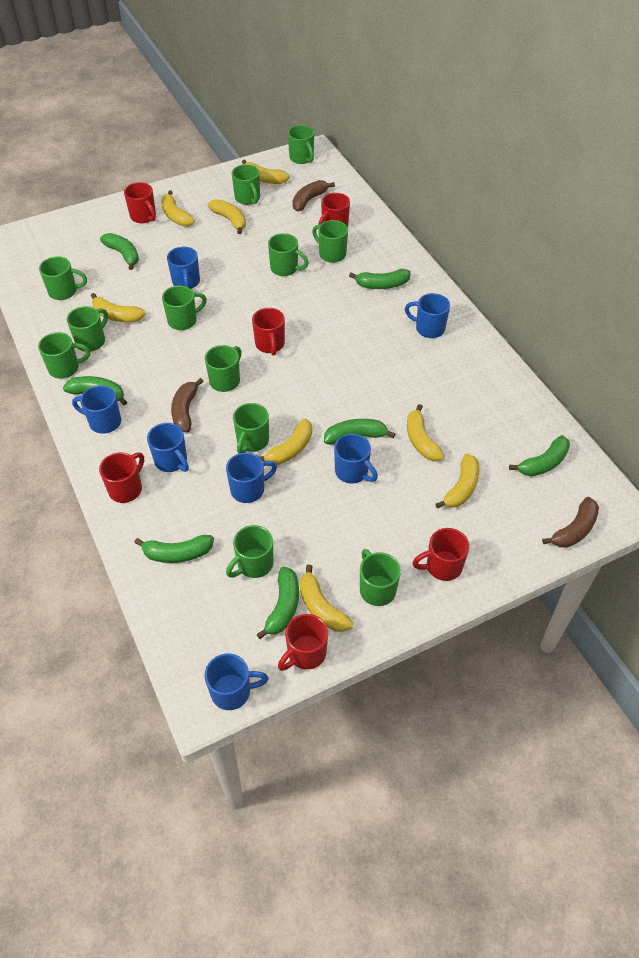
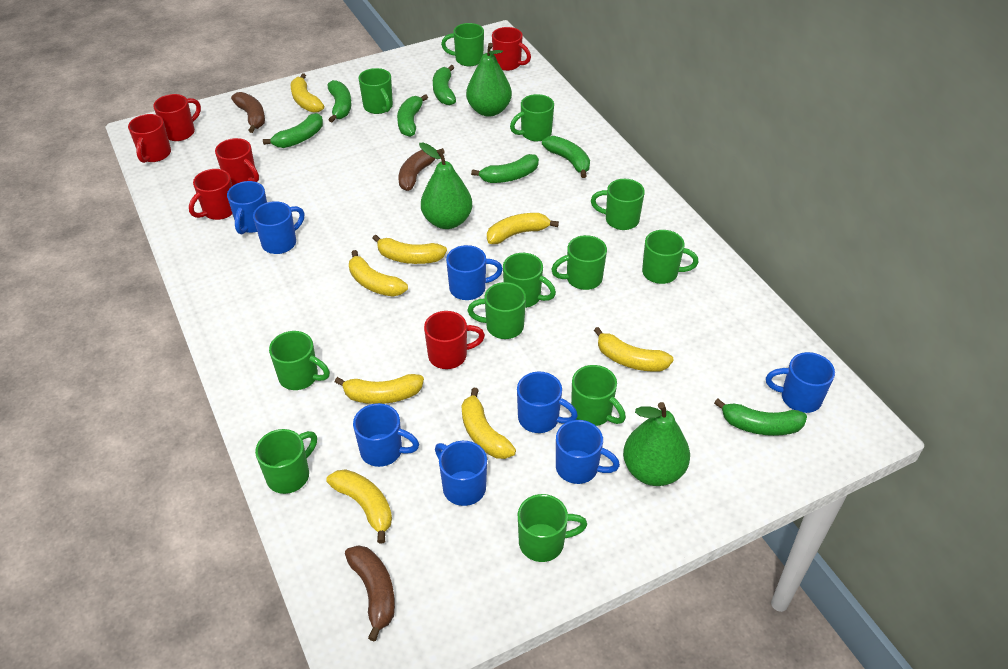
blue mug: [72,385,121,434] [147,423,189,472] [167,247,200,289] [204,653,269,710] [226,453,277,503] [334,434,378,484] [405,293,450,338] = 7 -> [227,181,267,234] [253,201,304,254] [353,403,419,467] [435,441,487,506] [446,245,503,300] [517,371,578,433] [556,420,620,484] [766,352,835,413] = 8
green pear: none = 0 -> [419,142,472,229] [466,43,512,117] [623,402,690,486] = 3

